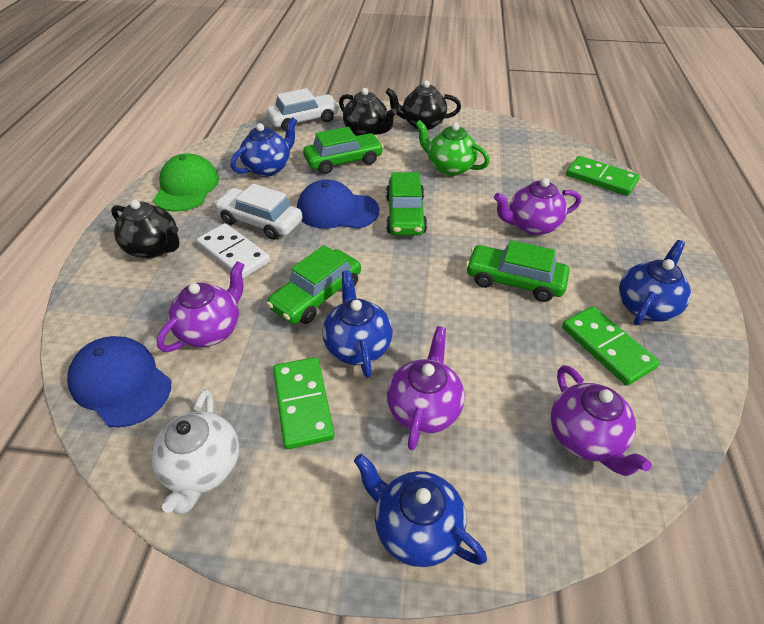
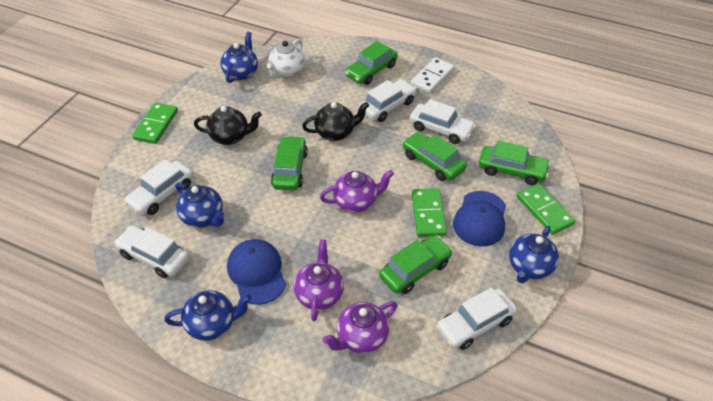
black teapot: [111,200,180,258] [339,88,397,136] [386,80,461,130] = 3 -> [194,106,262,145] [302,102,369,141] = 2
green cap: [153,153,219,212] = 1 -> none = 0
green car: [267,245,361,324] [303,127,384,174] [386,172,427,236] [466,240,569,302] = 4 -> [271,136,308,190] [345,41,398,85] [379,235,453,294] [402,132,467,181] [479,141,550,185] = 5
green teapot: [416,120,490,176] = 1 -> none = 0
purple teapot: [157,261,244,352] [387,326,465,450] [494,178,581,235] [551,365,652,476] = 4 -> [294,239,344,321] [320,170,394,213] [322,301,397,353] = 3
white car: [214,184,303,240] [267,88,339,131] = 2 -> [114,225,189,278] [124,159,193,215] [359,79,417,122] [409,99,476,144] [436,287,517,350] = 5

